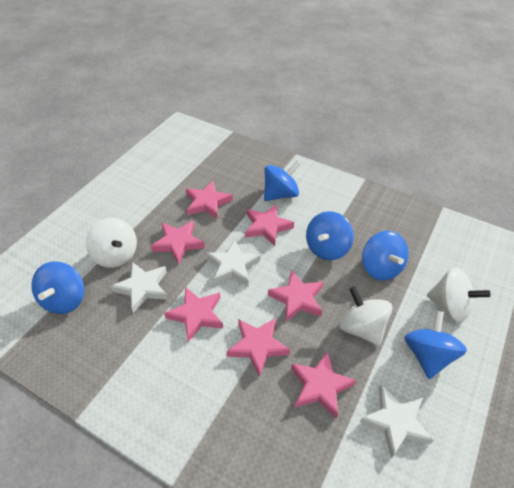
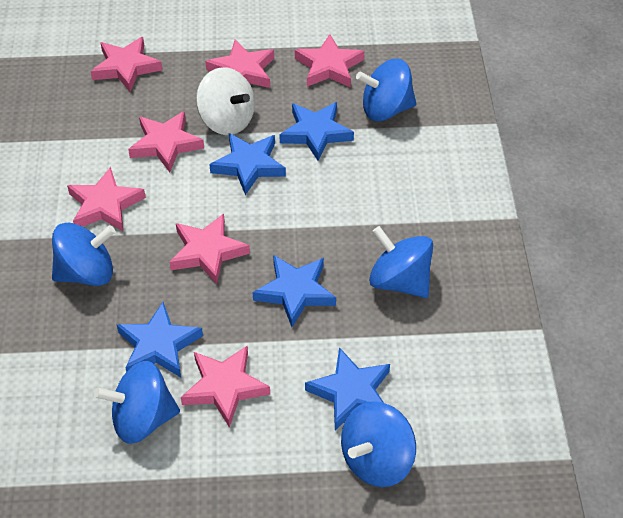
blue star: none = 0 -> [117,302,203,377] [209,133,286,195] [253,255,336,327] [279,102,354,161] [305,347,390,430] = 5
white spinning top: [86,218,137,268] [339,286,393,346] [427,267,491,322] = 3 -> [196,67,255,135] = 1
white star: [111,262,168,313] [206,240,261,285] [360,385,434,458] = 3 -> none = 0

